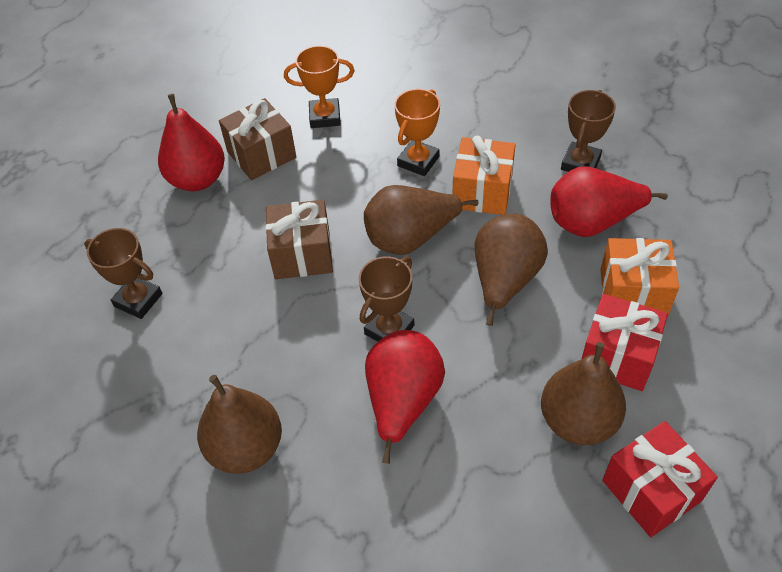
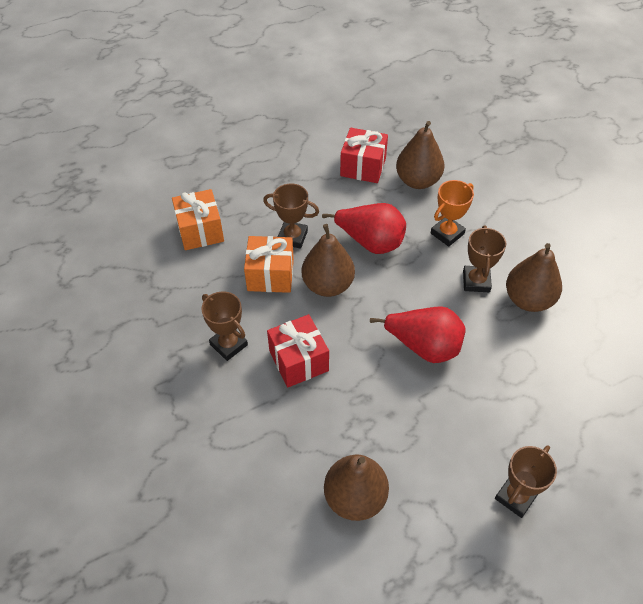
brown gift: [219,98,296,180] [266,200,333,279] = 2 -> none = 0
brown trophy: [84,228,162,319] [359,256,414,342] [561,90,616,172] = 3 -> [201,291,248,361] [263,183,319,249] [463,225,506,292] [495,445,557,518] = 4
orange trophy: [284,46,354,128] [394,89,440,176] = 2 -> [431,180,474,247] = 1
red pear: [158,94,225,191] [365,330,445,464] [550,166,668,237] = 3 -> [322,203,406,254] [370,306,466,363] = 2

